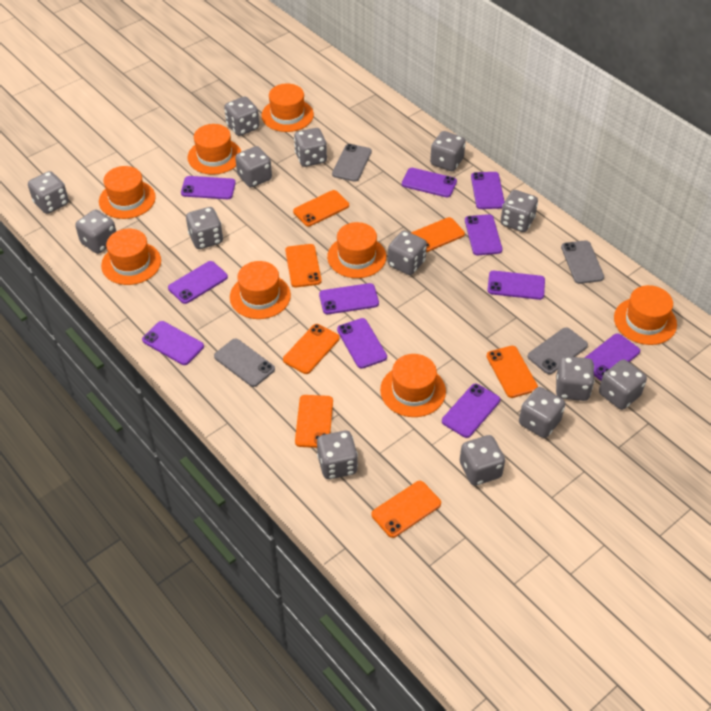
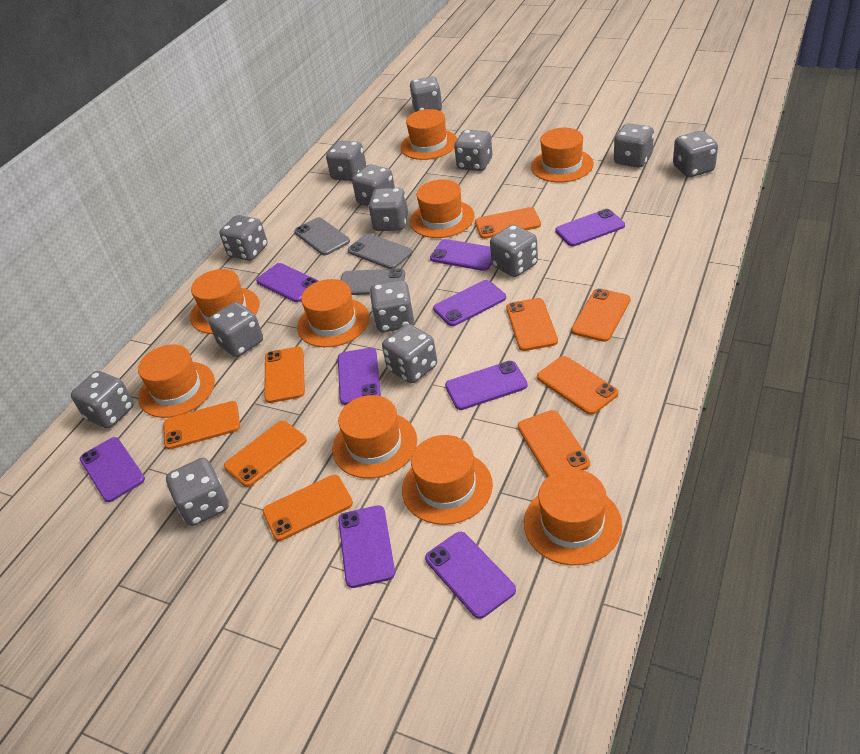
grey phone: [214,339,275,387] [332,144,372,182] [527,327,588,374] [561,240,604,284] = 4 -> [294,217,350,255] [341,269,405,295] [348,233,412,269] = 3
orange hat: [99,166,156,219] [101,229,161,285] [188,124,241,175] [230,261,291,319] [262,83,314,132] [327,222,386,278] [380,354,446,417] [614,285,677,345] = 8 -> [138,344,215,418] [190,269,259,334] [297,279,369,347] [332,395,417,479] [400,109,457,160] [402,435,493,525] [410,179,475,238] [524,469,622,565] [531,128,594,182] = 9
orange phone: [283,324,340,374] [285,244,322,287] [293,190,349,227] [295,395,333,448] [371,481,441,538] [411,217,465,252] [486,346,538,398] = 7 -> [163,401,240,449] [224,421,307,487] [263,475,353,541] [264,347,305,403] [475,207,541,239] [506,298,558,351] [518,410,590,477] [537,356,618,415] [572,288,631,342] = 9
purple phone: [142,321,204,365] [168,261,228,304] [181,176,236,199] [319,283,379,314] [337,318,387,369] [402,168,457,197] [442,384,500,438] [465,214,502,255] [471,172,505,209] [487,271,545,300] [585,333,640,381] = 11 -> [80,437,145,502] [256,263,318,302] [338,348,381,405] [338,505,395,588] [425,532,516,619] [430,239,492,271] [433,280,506,326] [445,361,528,410] [555,209,625,246] = 9

